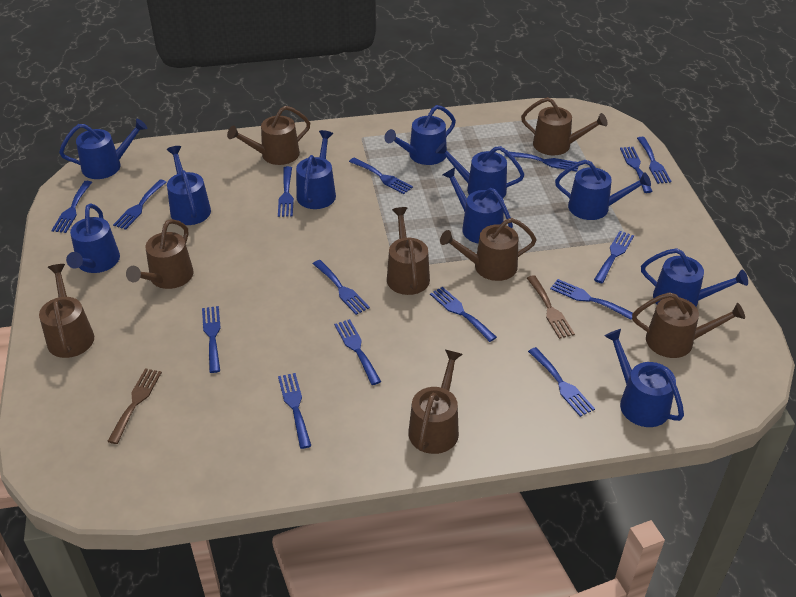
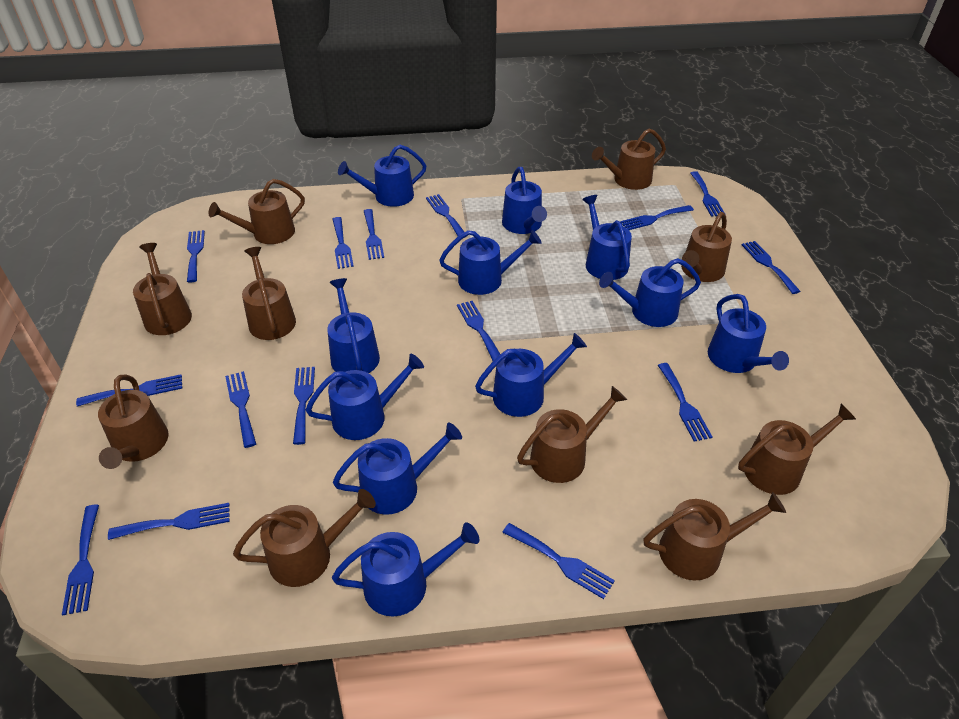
blue watering can: [59,119,147,179] [66,204,120,273] [167,146,211,225] [296,130,336,209] [385,105,456,165] [435,142,525,198] [443,167,513,243] [555,160,651,220] [605,329,684,427] [641,248,748,307] = 10 -> [306,354,424,440] [327,278,380,373] [332,522,479,617] [333,423,462,514] [338,145,426,207] [439,230,542,295] [475,333,587,417] [502,167,547,234] [582,195,632,280] [599,258,701,327] [708,294,789,373] = 11
brown fork: [107,368,162,444] [527,275,575,339] = 2 -> none = 0
brown watering can: [39,264,94,358] [126,219,194,289] [227,106,310,165] [387,207,430,295] [408,350,462,454] [440,218,537,281] [521,97,608,155] [632,292,745,358] = 8 -> [98,374,168,469] [133,243,192,335] [209,179,305,244] [233,489,376,587] [242,247,296,340] [517,386,627,483] [592,128,666,190] [643,492,786,581] [681,212,732,282] [738,404,856,495] = 10

